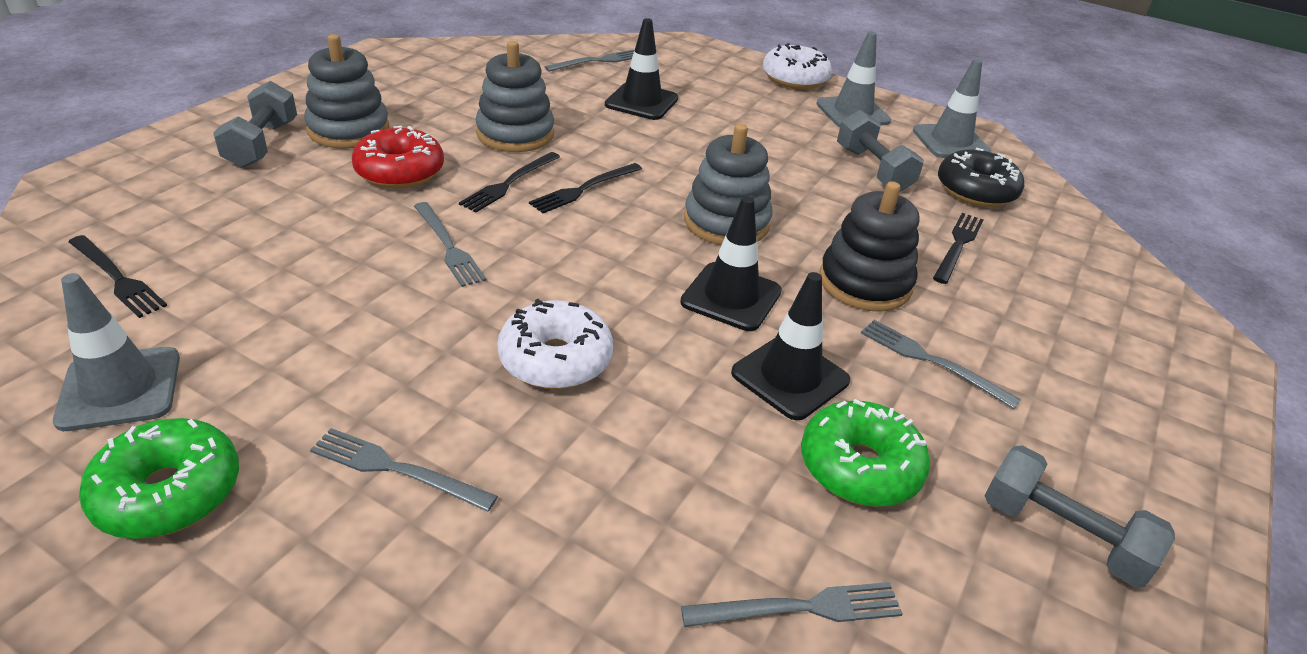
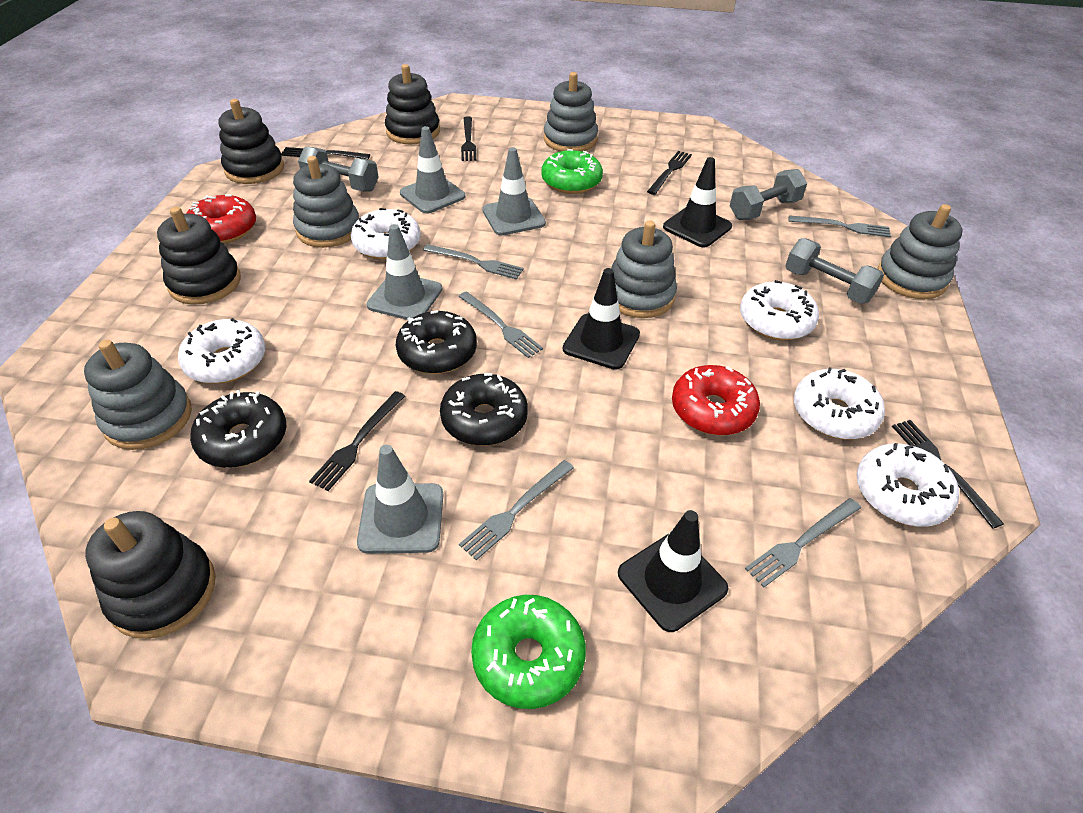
black donut: [938,148,1024,207] = 1 -> [190,390,287,468] [396,310,477,374] [440,373,528,446] = 3
black fork: [69,235,167,318] [459,152,560,212] [529,163,642,214] [933,213,983,284] = 4 -> [281,147,370,159] [309,391,405,491] [461,116,476,161] [647,151,692,195] [892,420,1004,529] = 5
black stacking toy: [819,181,919,312] = 1 -> [85,511,216,639] [157,207,241,305] [218,99,284,184] [385,64,440,144] = 4
grey stacking toy: [304,34,390,149] [475,41,554,152] [684,124,773,245] = 3 -> [84,340,192,450] [293,156,359,248] [544,72,598,152] [611,220,677,318] [877,204,962,299] = 5
grey traffic cone: [53,273,180,431] [816,32,891,127] [913,59,991,158] = 3 -> [357,445,443,553] [367,224,443,320] [400,126,465,214] [482,147,546,235] = 4
red donut: [352,126,444,188] = 1 -> [186,194,256,244] [672,365,760,435] = 2
white donut: [497,299,613,389] [763,43,832,89] = 2 -> [178,318,265,384] [351,208,421,260] [740,280,819,340] [794,367,885,439] [856,443,959,527] = 5

